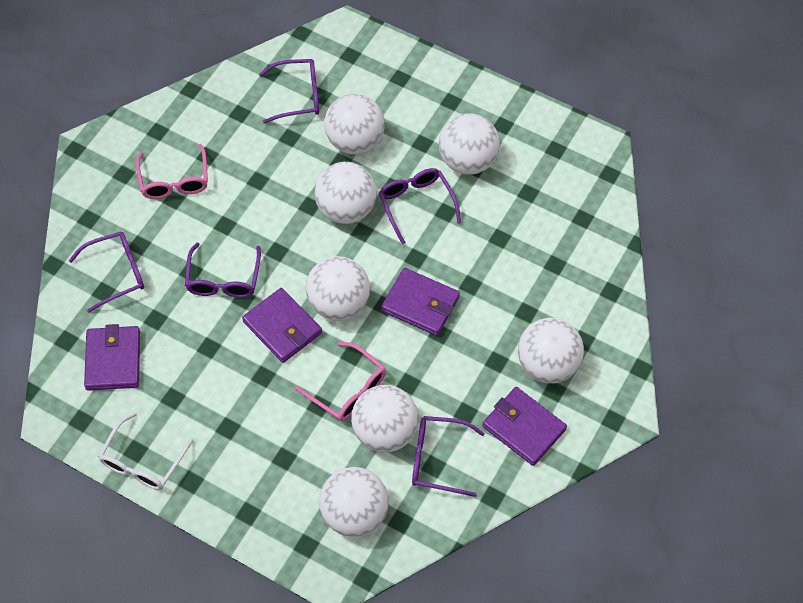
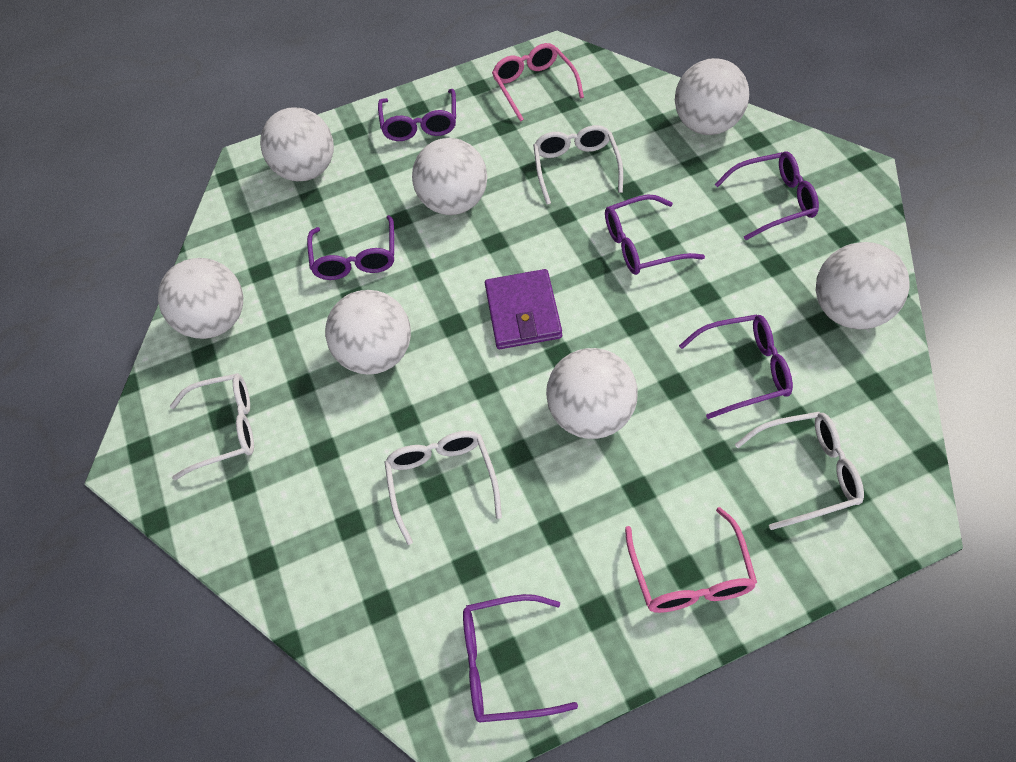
purple glasses: [69,232,144,313] [185,243,261,298] [259,59,319,124] [379,168,461,245] [412,416,484,497] = 5 -> [307,215,394,280] [378,89,456,141] [463,594,578,723] [605,195,705,275] [679,314,793,419] [714,152,819,240] = 6
purple wallet: [84,324,140,391] [242,288,322,363] [381,268,460,336] [482,387,567,466] = 4 -> [485,269,562,349] = 1
white glasses: [98,412,194,490] = 1 -> [170,373,254,480] [384,431,502,545] [533,125,623,205] [735,412,864,530] = 4

